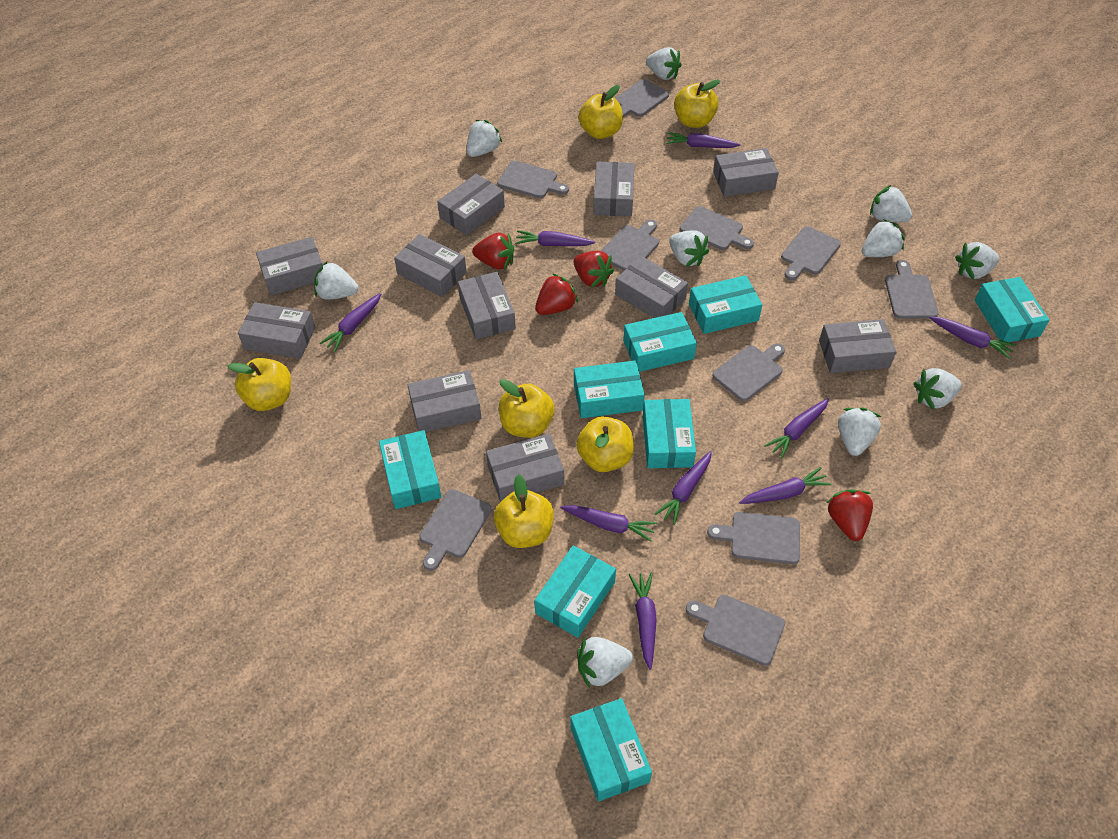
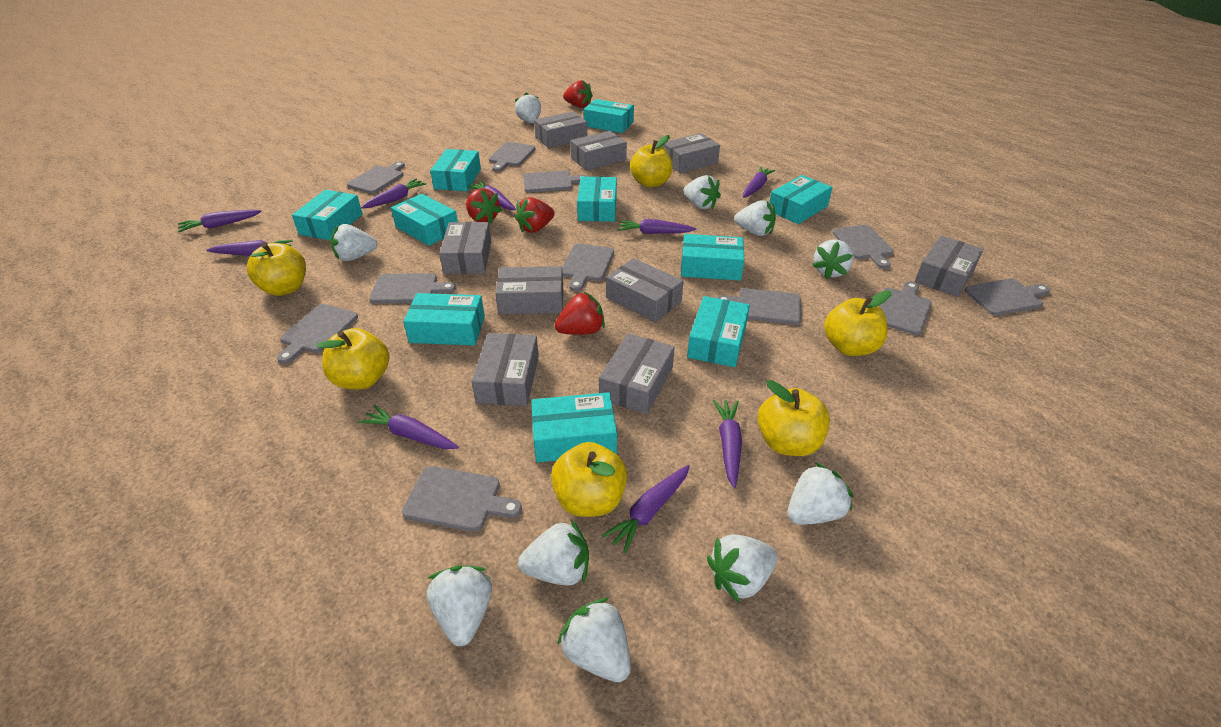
grey box: [238,302,315,359] [256,237,323,296] [394,234,467,297] [407,370,481,432] [437,174,505,236] [458,272,516,339] [486,434,564,502] [593,162,634,216] [615,256,688,318] [713,148,779,197] [819,319,896,373] = 11 -> [439,222,491,274] [472,333,539,406] [495,266,563,315] [534,111,588,148] [570,131,627,171] [599,333,675,414] [606,258,684,322] [663,133,720,173] [915,236,983,297] = 9
grey cutting board: [420,489,492,571] [497,161,569,198] [601,220,659,271] [615,79,669,117] [680,206,754,250] [686,595,785,666] [707,512,800,564] [712,343,785,401] [781,226,841,280] [885,260,938,319] = 10 -> [277,304,358,364] [347,162,405,194] [369,273,456,303] [402,466,522,532] [489,142,536,172] [523,171,588,193] [562,244,614,291] [717,288,802,324] [833,225,894,269] [879,281,932,335] [965,279,1050,316] = 11
turquoise box: [379,430,441,509] [534,545,616,638] [570,698,652,802] [574,361,645,418] [623,312,697,372] [643,399,696,468] [689,275,762,334] [975,277,1049,342] = 8 -> [292,190,362,241] [391,194,458,246] [403,293,485,345] [430,149,481,191] [531,392,617,462] [577,176,617,222] [583,99,634,133] [681,234,744,281] [687,296,750,367] [769,175,833,224] = 10

